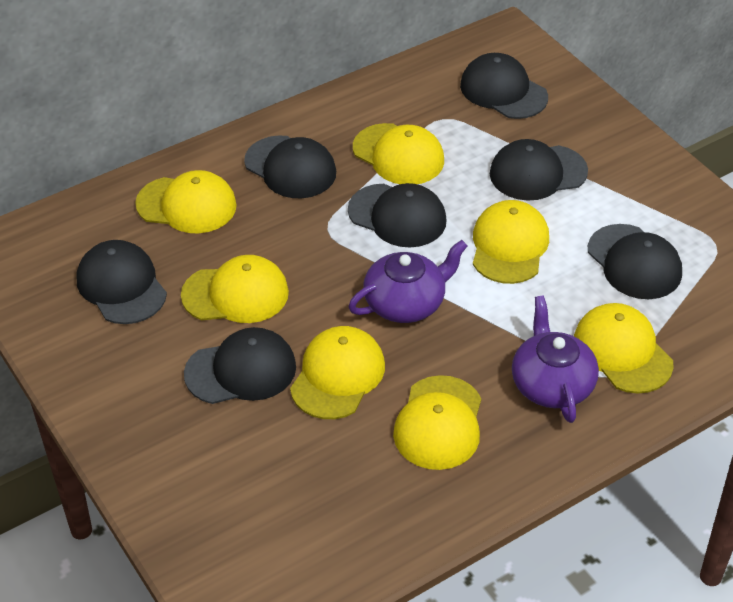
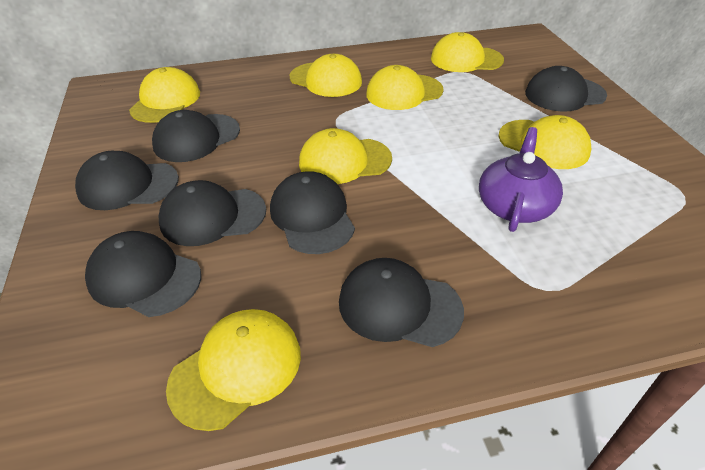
purple teapot: [348,240,468,323] [512,296,599,423] = 2 -> [479,127,563,232] = 1

